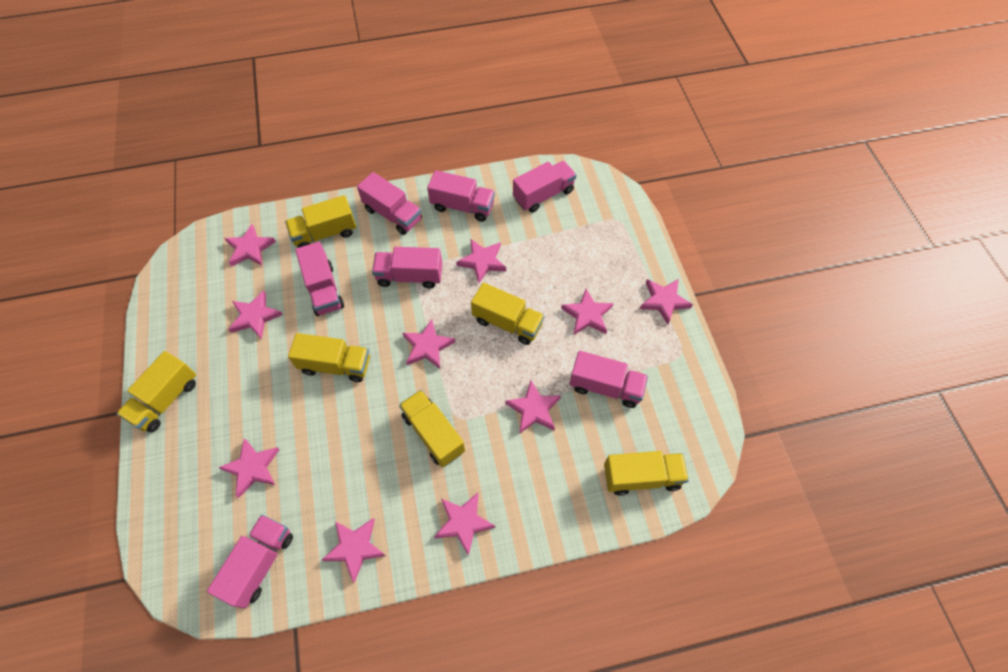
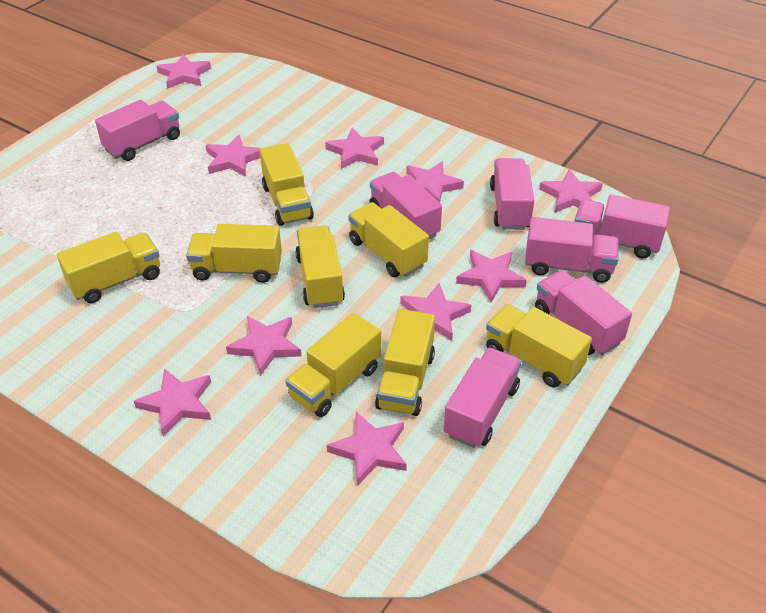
yellow truck: [117,351,196,432] [285,195,356,248] [288,333,370,382] [399,390,465,467] [471,283,544,345] [604,451,689,496] = 6 -> [57,232,160,303] [186,224,282,283] [260,143,314,226] [285,313,381,417] [295,226,345,308] [349,202,429,277] [375,309,435,416] [486,304,592,388] = 8

